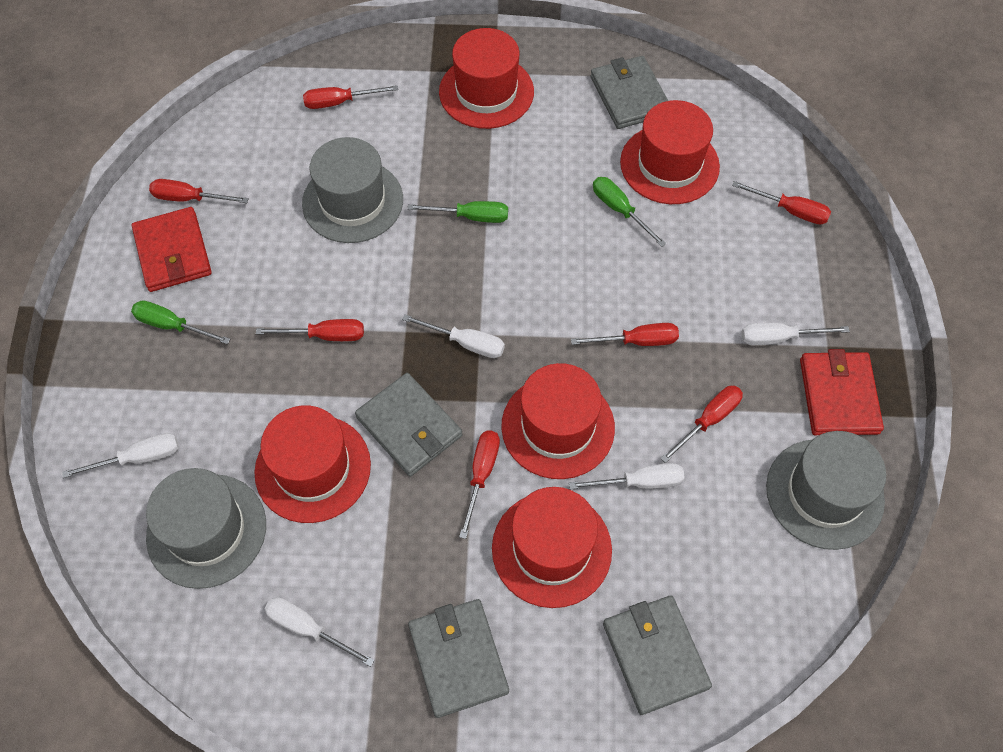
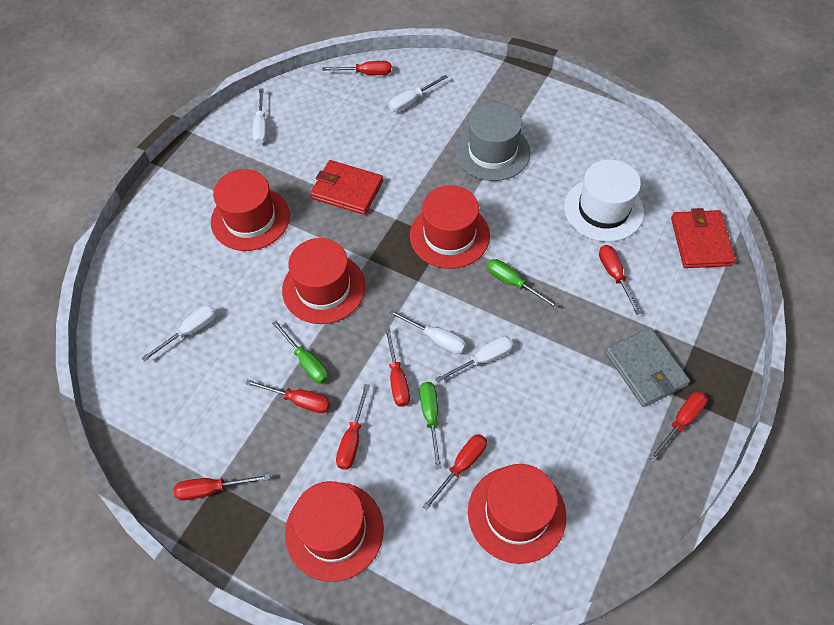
grey hat: [146,468,266,589] [302,137,403,243] [766,431,886,550] = 3 -> [455,103,530,181] = 1
grey wallet: [355,373,462,477] [408,599,509,718] [591,56,668,129] [603,595,712,715] = 4 -> [605,327,690,407] = 1
red screwdriver: [149,179,249,203] [256,319,364,341] [303,85,398,109] [459,430,500,539] [571,323,679,346] [660,386,743,463] [732,181,831,224] = 7 -> [173,474,270,500] [245,379,330,413] [322,61,391,75] [336,384,370,470] [385,327,410,407] [422,434,487,510] [599,245,641,315] [649,391,707,461] = 8
white hat: none = 0 -> [564,159,644,242] = 1

